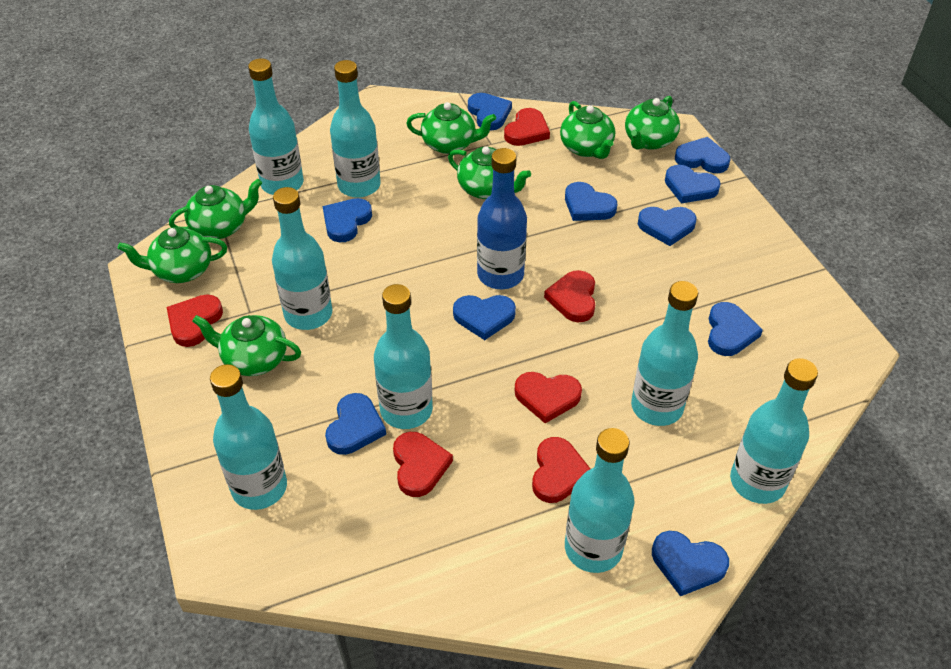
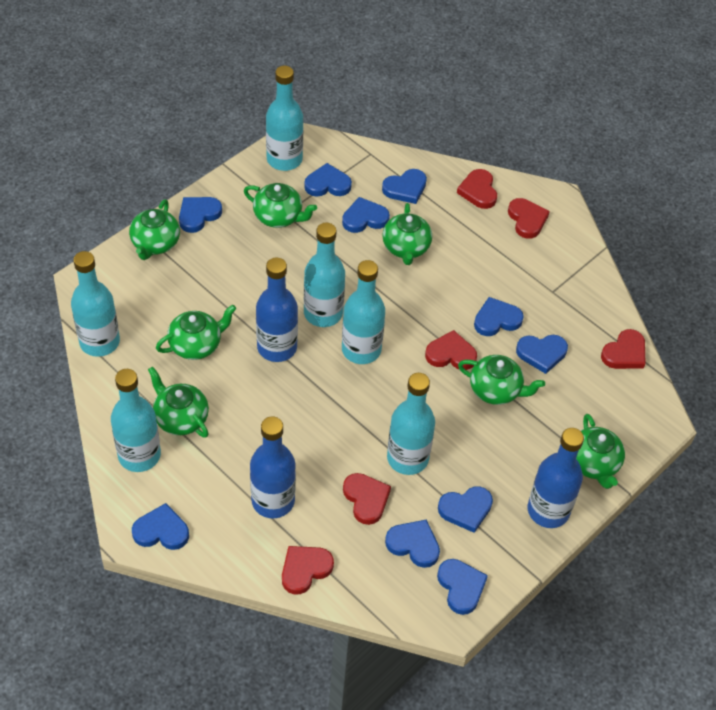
blue bottle: [477,148,527,289] = 1 -> [250,416,296,518] [256,257,298,362] [528,428,584,528] = 3
turquoise bottle: [210,364,287,510] [248,58,304,195] [272,187,333,330] [330,60,381,198] [374,284,433,429] [565,428,634,573] [631,281,698,426] [730,358,818,504] = 8 -> [71,251,120,357] [111,369,161,472] [266,66,303,171] [304,223,345,327] [342,260,385,364] [387,373,435,475] = 6

